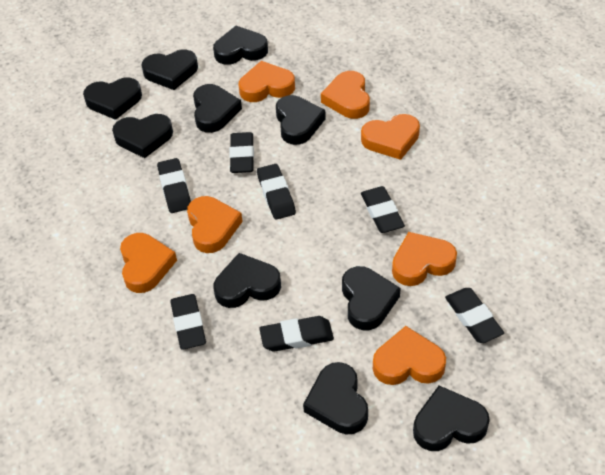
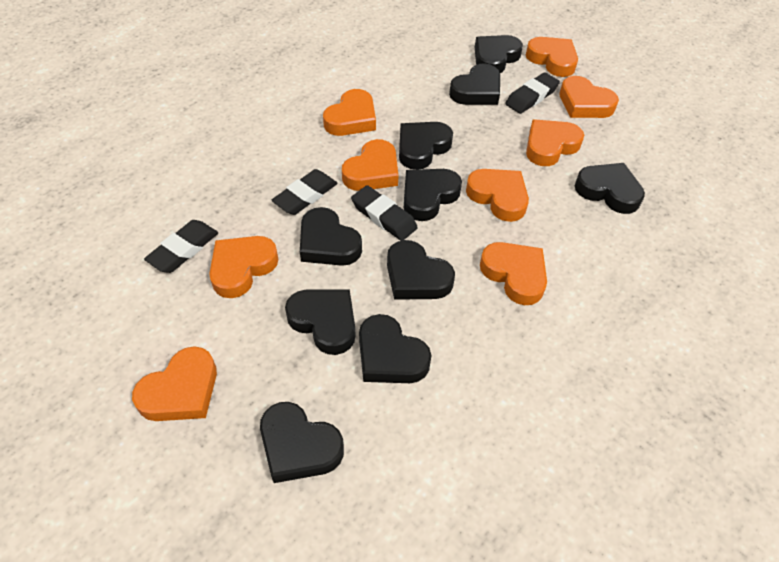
black eraser: [157,158,191,213] [170,294,206,350] [229,132,254,173] [257,164,296,220] [259,316,334,352] [361,186,405,233] [445,288,504,343] = 7 -> [144,220,218,273] [271,169,338,215] [351,185,418,241] [505,72,560,114] = 4
orange heart: [120,233,177,293] [187,196,243,253] [239,61,295,102] [321,71,370,119] [361,114,420,160] [373,326,446,385] [392,232,457,286] = 7 -> [132,346,217,421] [209,236,279,298] [323,89,376,136] [342,139,399,191] [466,169,529,222] [480,242,547,305] [526,37,578,77] [526,119,584,166] [559,76,619,118] = 9

